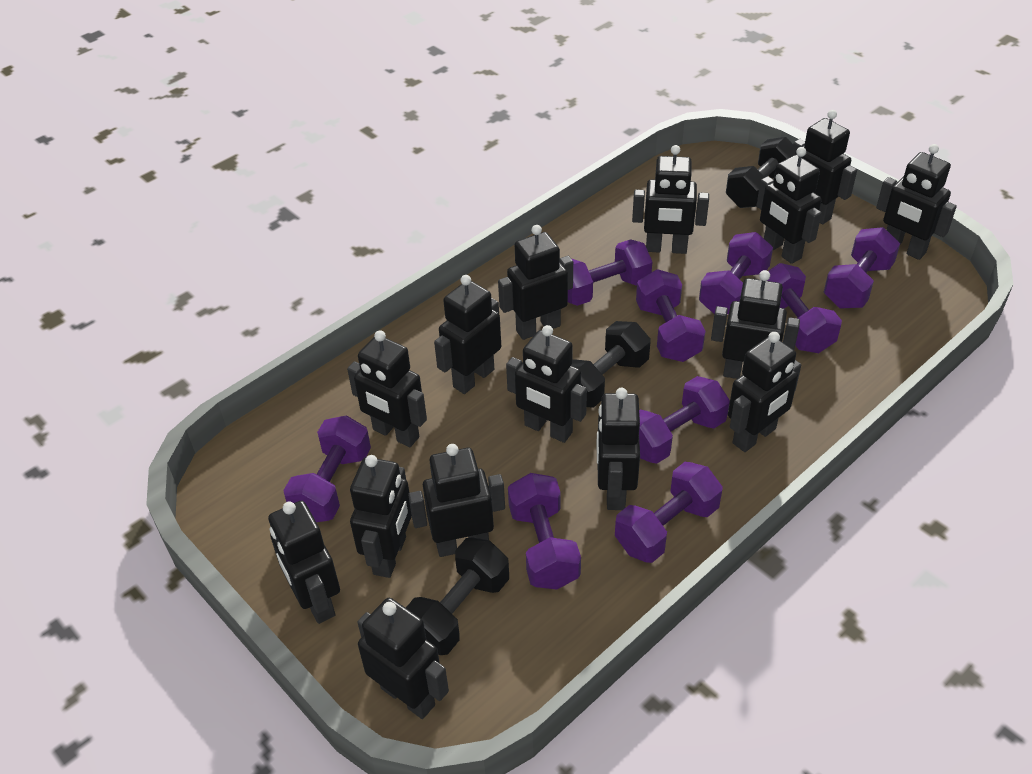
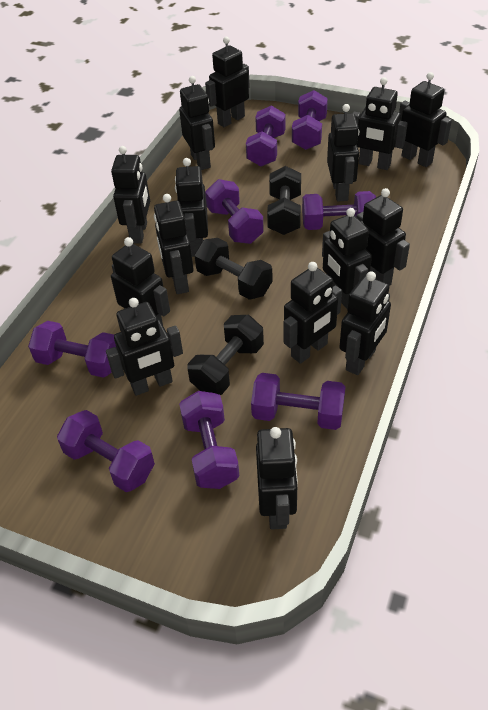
purple dumbbell: [283,415,371,522] [508,473,581,590] [568,239,652,306] [615,462,723,563] [636,269,705,362] [639,376,730,464] [699,232,773,314] [767,263,842,353] [824,227,900,308] = 9 -> [28,321,116,378] [57,410,155,492] [179,391,239,489] [205,179,264,244] [246,105,286,167] [251,373,346,430] [292,90,328,150] [302,191,376,230] = 8

